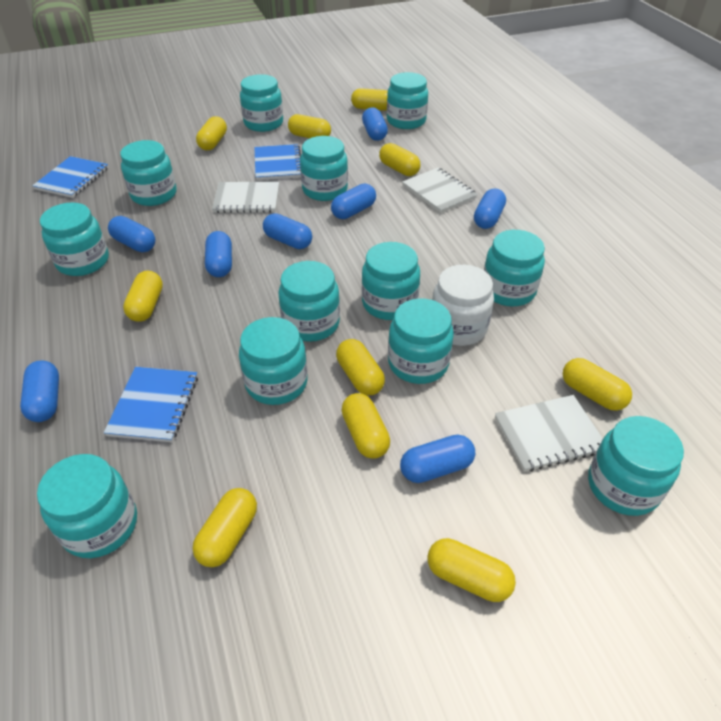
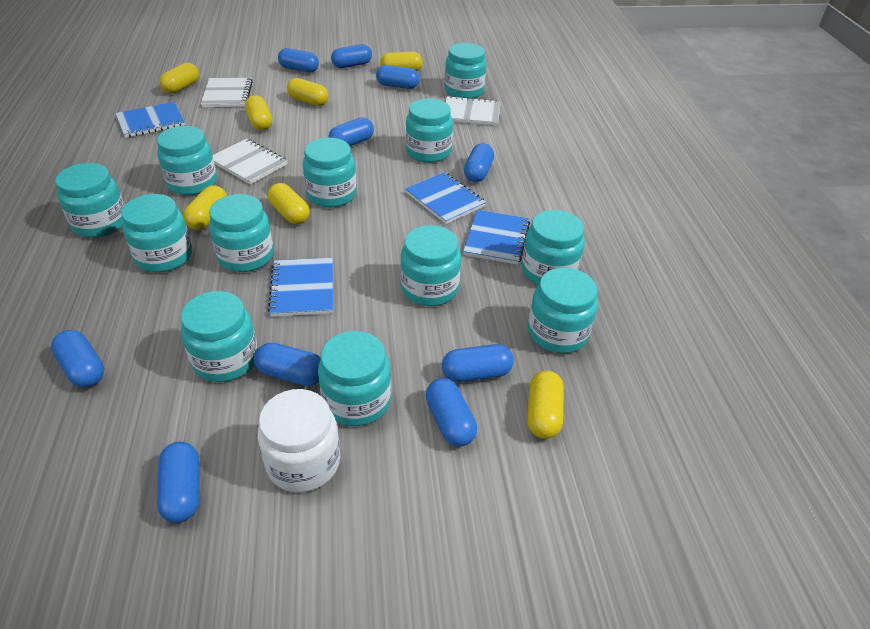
blue capsule: [20,360,59,422] [108,216,155,252] [205,231,232,277] [263,213,312,249] [331,184,376,219] [362,107,388,141] [400,435,475,483] [474,189,506,229] = 8 -> [51,330,104,387] [157,442,200,523] [254,343,321,386] [278,48,319,73] [328,117,374,146] [331,44,372,68] [376,65,419,89] [426,378,477,447] [442,344,514,382] [464,143,494,182] = 10
blue notebook: [32,156,108,198] [104,367,198,442] [254,144,301,180] = 3 -> [116,102,185,138] [268,258,333,317] [405,172,486,224] [463,210,530,265] = 4
yellow capsule: [123,270,163,322] [193,488,257,567] [196,116,227,150] [288,114,331,138] [336,339,385,395] [341,393,390,459] [351,88,388,111] [379,143,420,176] [427,538,516,602] [563,358,632,411] = 10 -> [159,62,199,94] [183,185,227,230] [245,95,272,130] [268,183,310,224] [287,78,328,106] [380,52,423,71] [527,370,564,439] = 7

